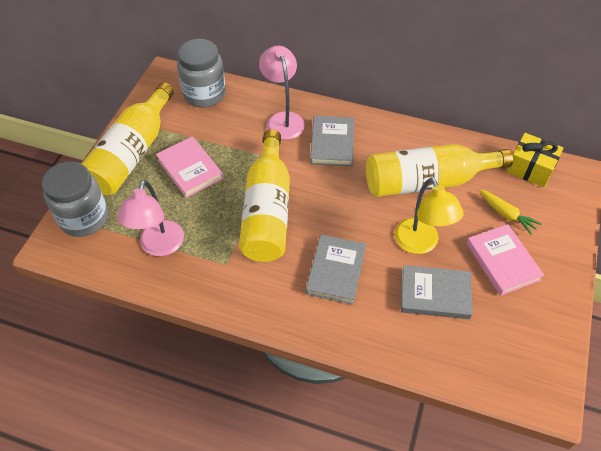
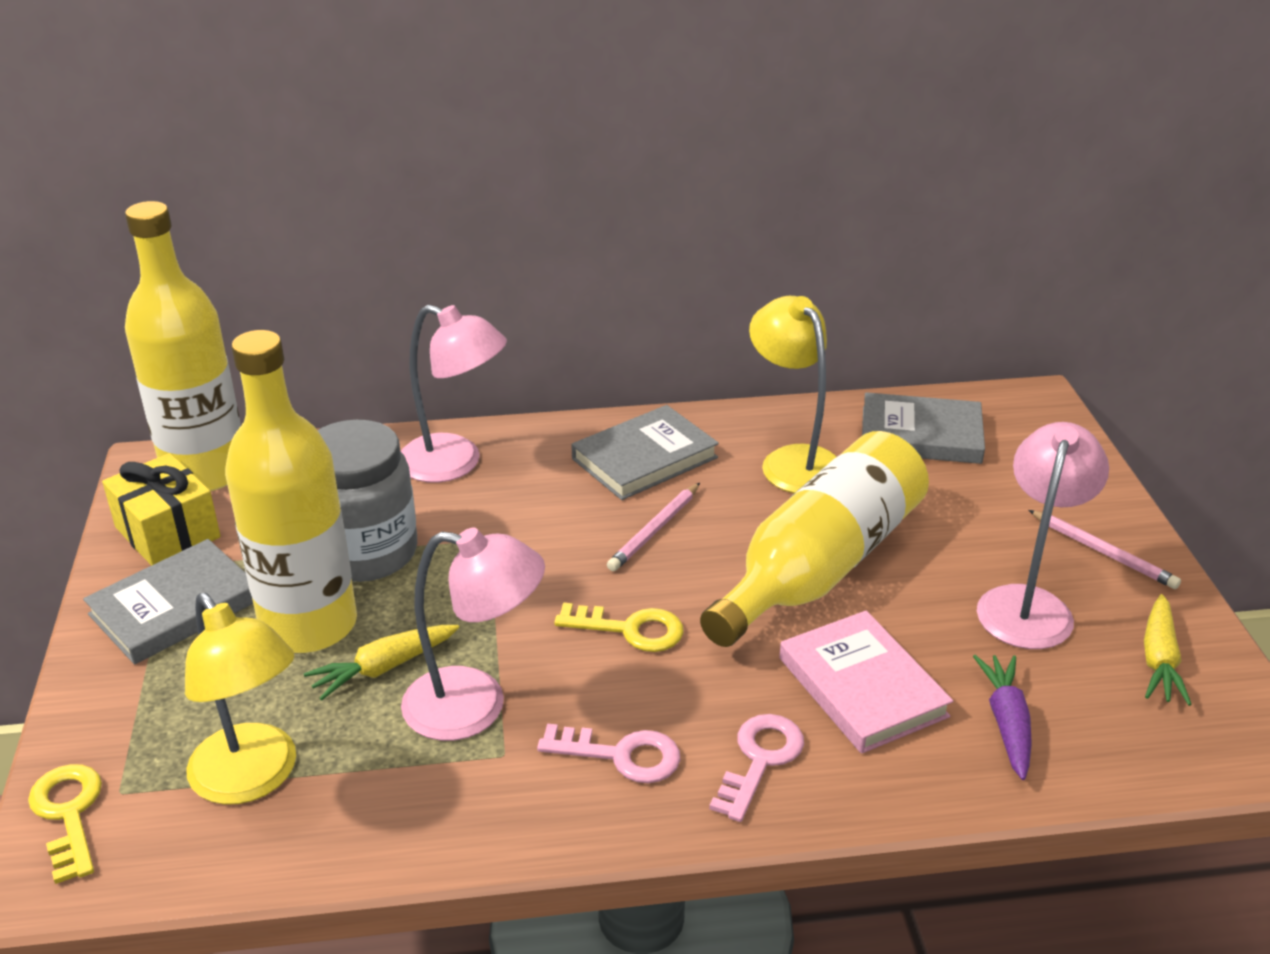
grey jar: [42,161,108,237] [177,39,226,108] = 2 -> [318,419,417,582] = 1
pink book: [156,136,223,198] [466,224,544,296] = 2 -> [779,610,953,754] = 1
pink key: none = 0 -> [537,723,681,783] [709,714,804,822] = 2
pink lamp: [117,180,184,256] [259,46,305,140] = 2 -> [401,305,507,483] [401,527,545,741] [977,422,1109,649] = 3
pink pencil: none = 0 -> [607,483,700,571] [1028,510,1181,589] = 2
purple carrot: none = 0 -> [973,655,1032,780] = 1
yellow carrot: [479,189,541,235] = 1 -> [304,625,459,701] [1144,594,1192,706] = 2
yellow key: none = 0 -> [28,764,102,884] [554,603,684,652] = 2
yellow lamp: [395,178,464,254] = 1 -> [185,593,296,805] [749,296,837,493] = 2

